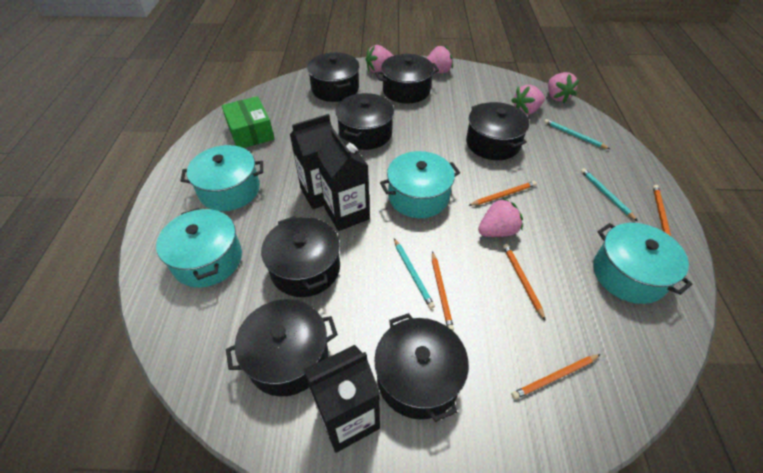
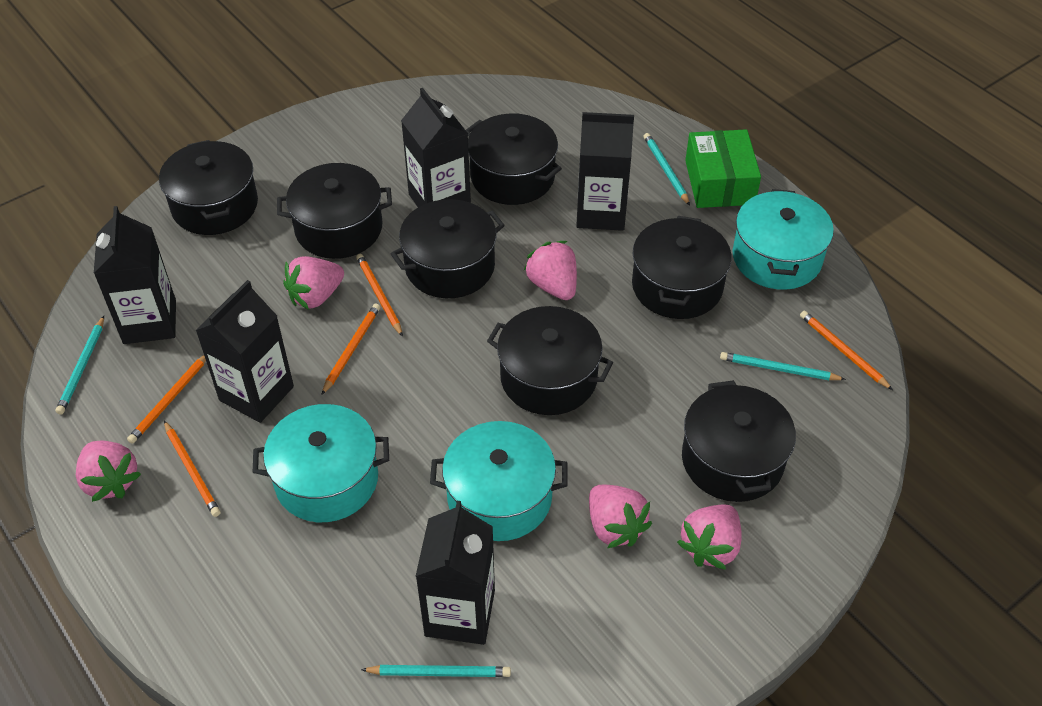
black carton: [290,114,333,209] [303,345,380,453] [317,129,370,231] = 3 -> [94,206,176,344] [195,280,294,423] [401,88,471,207] [416,501,495,645] [576,112,634,231] = 5
turquoise pencil: [394,238,435,309] [544,119,610,149] [581,168,638,221] = 3 -> [56,316,104,415] [361,665,511,677] [644,133,690,206] [720,352,846,380] = 4
turquoise pot: [156,208,242,288] [181,145,263,211] [380,151,460,218] [593,223,692,304] = 4 -> [253,404,389,522] [430,421,568,541] [733,189,834,290] = 3

